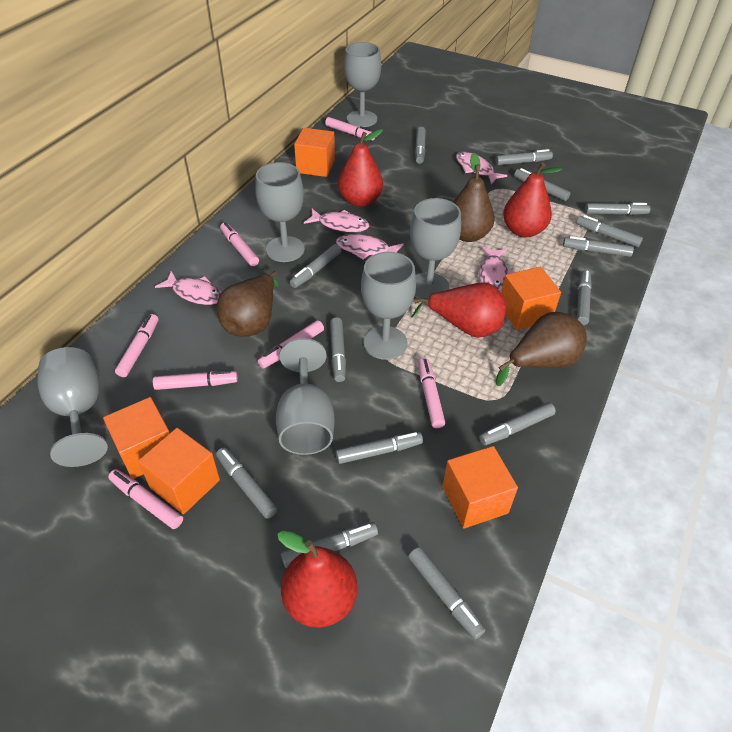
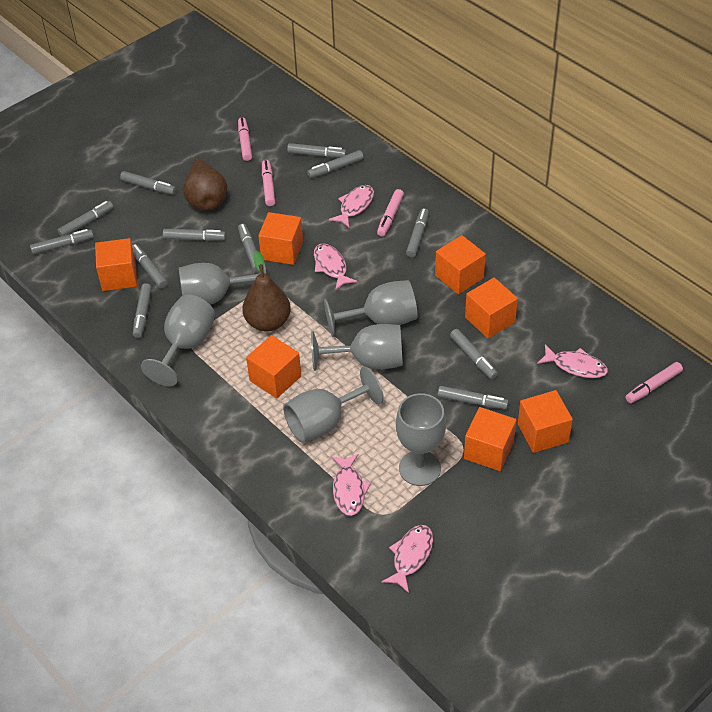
brown pear: [217,271,278,337] [453,153,495,242] [496,312,587,386] = 3 -> [183,157,228,211] [243,251,291,332] = 2
grey marker: [216,447,278,519] [281,522,378,568] [290,244,342,288] [330,317,346,382] [335,432,423,464] [408,547,485,639] [415,126,426,164] [479,402,556,445] [495,149,553,165] [514,168,570,201] [563,236,634,257] [576,215,643,247] [577,270,592,325] [585,203,650,215] = 14 -> [30,229,94,255] [58,201,114,236] [120,171,176,195] [132,244,168,288] [133,283,152,338] [163,229,226,241] [238,224,260,272] [287,143,346,158] [307,150,363,178] [406,208,429,257] [438,386,509,409] [450,329,498,379] = 12
orange cube: [103,397,170,479] [138,428,220,514] [294,128,335,177] [442,446,518,529] [501,266,561,330] = 5 -> [95,238,137,291] [246,335,301,399] [258,212,303,265] [435,235,486,294] [464,407,517,471] [465,278,518,338] [518,390,573,453] = 7
pink marker: [108,469,183,529] [115,314,159,377] [153,370,238,390] [220,222,259,266] [258,320,324,369] [325,117,375,141] [418,358,445,428] = 7 -> [238,117,252,161] [262,160,275,206] [377,189,404,236] [625,362,683,403] = 4
red pear: [277,531,358,628] [338,129,383,207] [412,282,507,338] [503,163,562,238] = 4 -> none = 0

